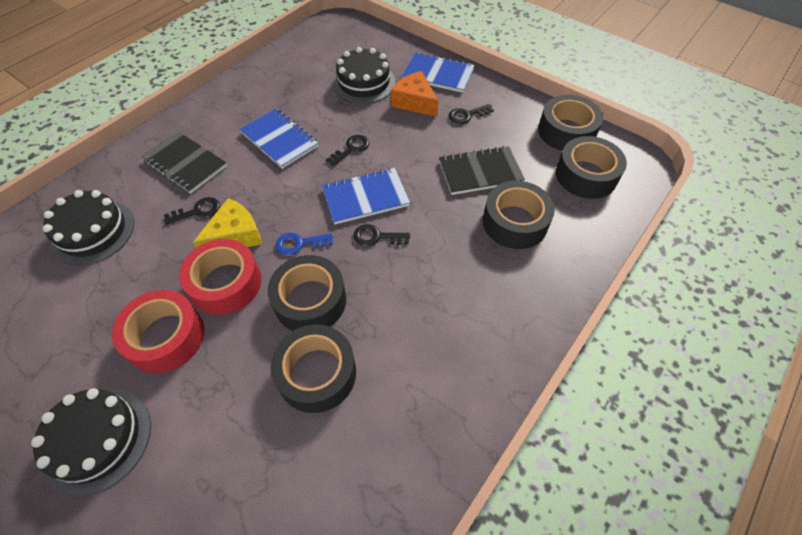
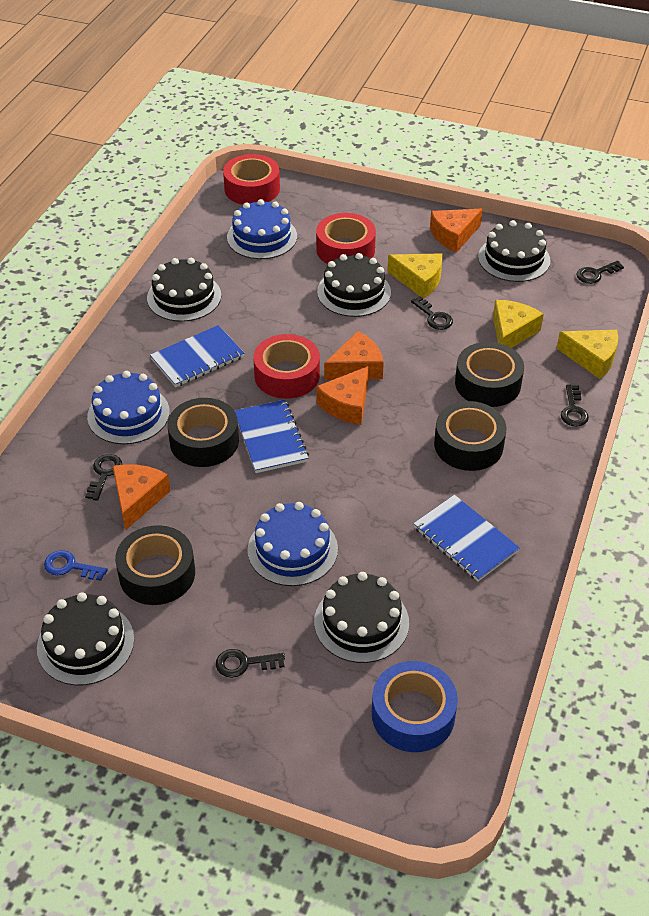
black cake: [31,388,151,496] [43,190,134,265] [333,47,396,104] = 3 -> [37,592,134,685] [147,258,221,322] [314,572,409,663] [317,253,391,317] [478,220,550,282] = 5
black key: [164,197,220,225] [326,135,369,166] [353,224,410,247] [449,104,494,125] = 4 -> [85,454,122,501] [216,649,285,678] [411,296,453,330] [561,385,589,427] [576,261,624,284] = 5
black notebook: [141,132,227,194] [439,146,525,195] = 2 -> none = 0
black tape: [268,255,346,331] [270,324,356,413] [483,181,555,249] [538,95,603,151] [556,136,627,199] = 5 -> [115,525,195,605] [167,398,239,467] [434,401,506,471] [455,342,524,407] = 4
blue cake: none = 0 -> [87,371,170,444] [227,199,297,259] [247,502,338,586] = 3
blue tape: none = 0 -> [372,661,458,752] = 1
orange cheese: [391,71,439,117] = 1 -> [113,464,170,530] [316,366,369,425] [324,331,384,380] [430,209,483,252] = 4
red tape: [112,290,205,373] [179,239,261,315] = 2 -> [223,154,280,205] [253,334,320,399] [316,213,376,264] = 3
yellow cheese: [193,198,262,248] = 1 -> [387,253,442,299] [493,300,544,348] [557,330,618,379] = 3

